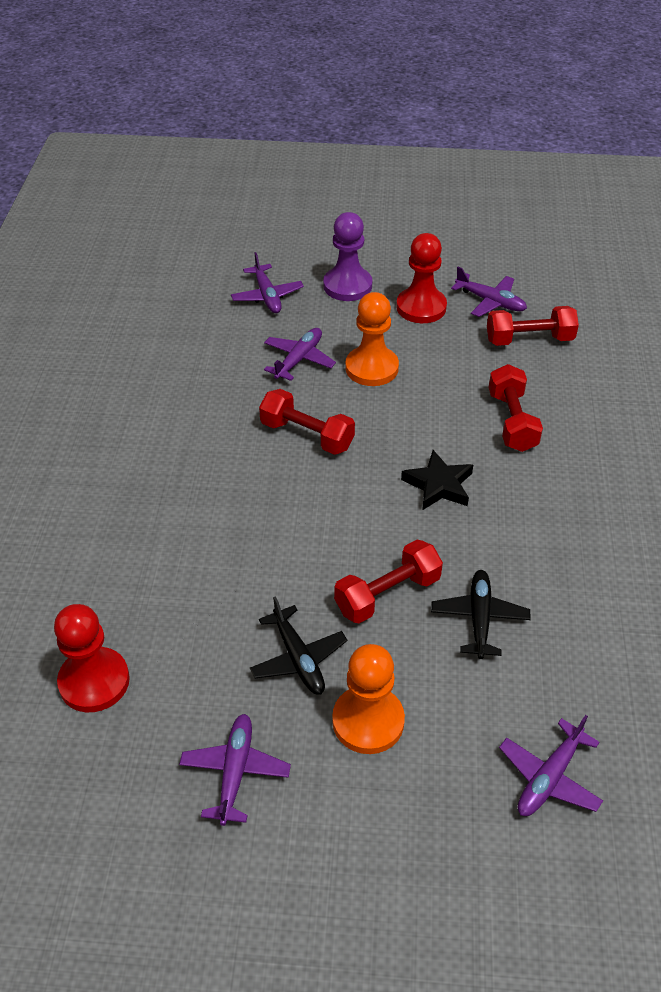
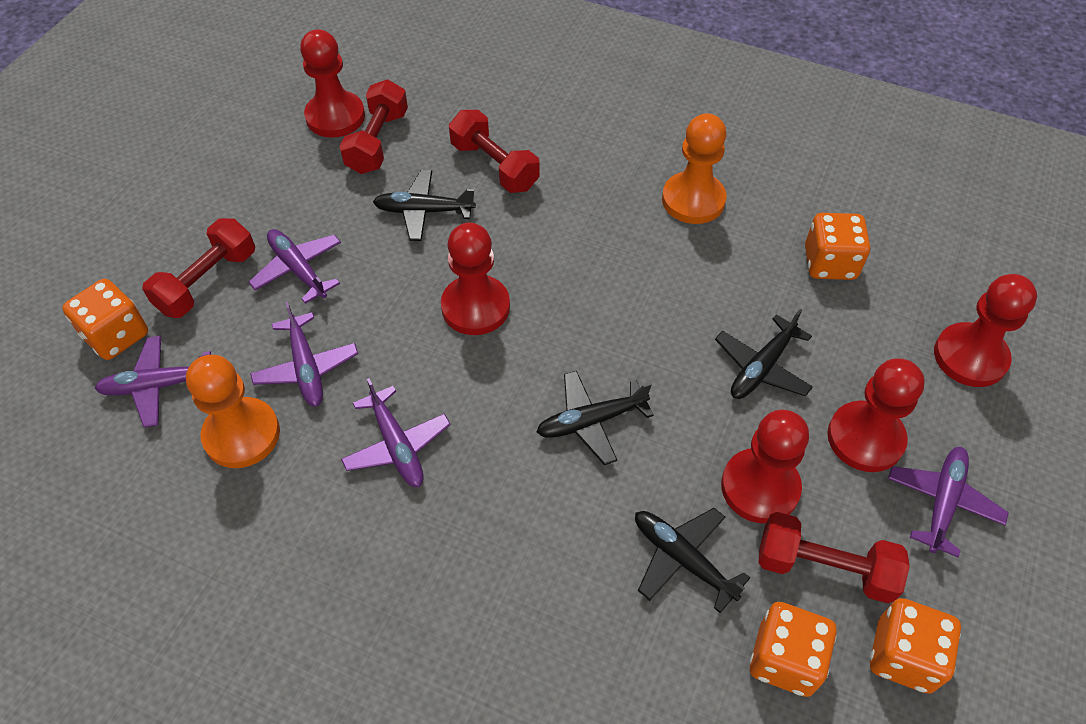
black plane: [250,596,347,695] [431,570,531,659] = 2 -> [373,170,476,241] [536,371,654,465] [635,508,750,613] [715,309,813,399] = 4
black star: [401,450,473,510] = 1 -> none = 0
orange dice: none = 0 -> [62,279,148,360] [750,602,837,697] [805,213,870,280] [870,598,961,693] = 4
purple pawn: [323,212,372,301] = 1 -> none = 0
red pawn: [54,604,130,712] [396,233,447,323] = 2 -> [300,29,365,138] [441,223,510,335] [721,410,809,524] [827,358,925,472] [934,274,1037,387] = 5

